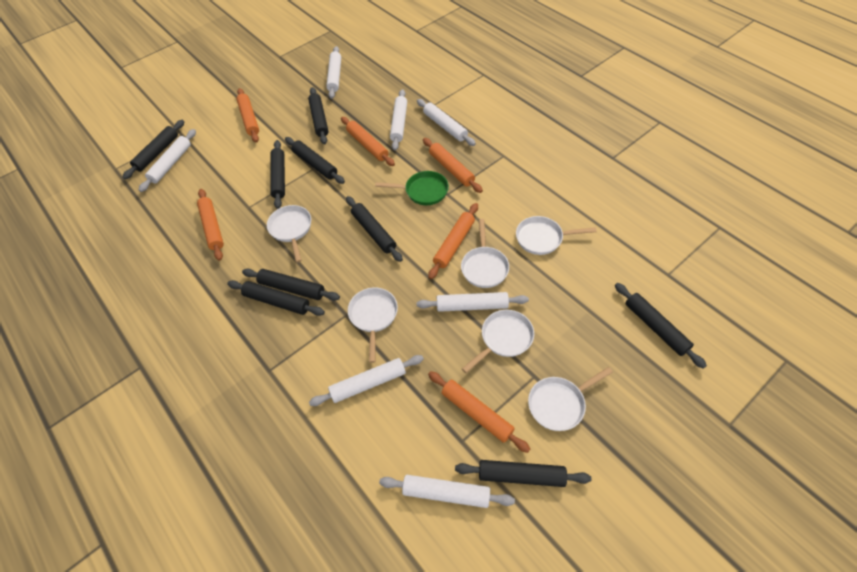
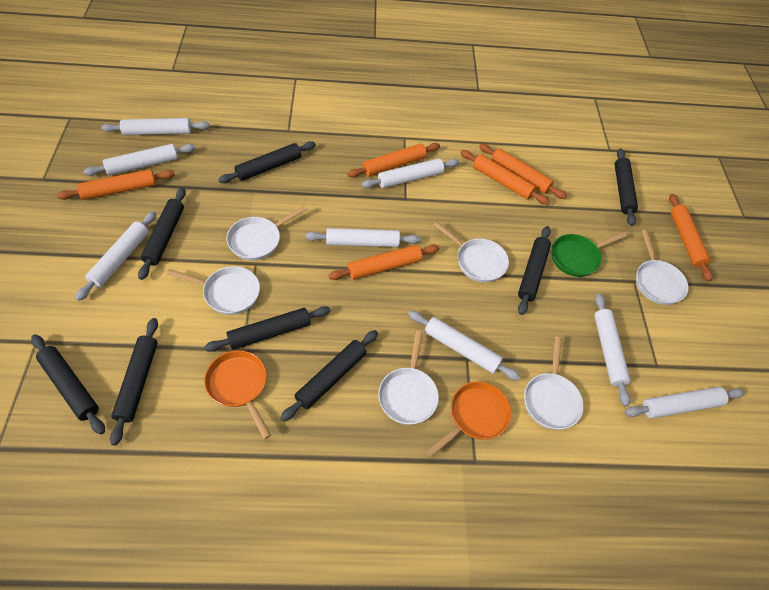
black rolling pin: [122,120,184,179] [227,280,325,316] [242,269,340,301] [270,140,285,209] [285,137,345,184] [308,87,329,144] [346,196,403,262] [455,460,591,487] [615,283,707,369] = 9 -> [31,334,105,434] [110,318,158,446] [138,187,186,280] [204,306,330,352] [218,141,316,183] [280,330,378,422] [518,226,551,315] [615,148,638,226] = 8
orange pan: none = 0 -> [204,350,271,439] [426,382,511,457] = 2
white rolling pin: [139,129,196,192] [309,355,424,406] [326,46,341,99] [379,475,515,508] [390,89,407,151] [417,99,476,146] [417,292,529,312] = 7 -> [75,211,157,301] [83,144,196,176] [101,118,210,135] [305,228,420,247] [362,158,459,188] [408,311,521,381] [594,293,631,407] [625,387,745,418] = 8

